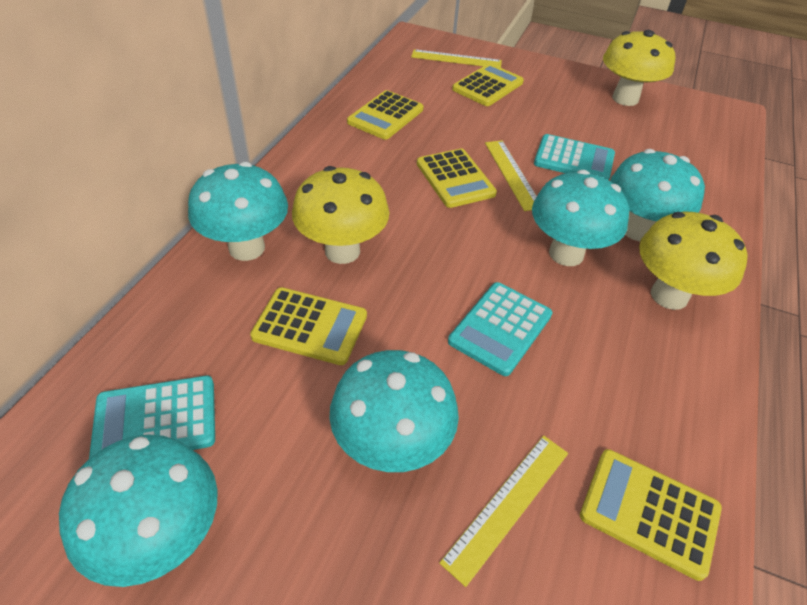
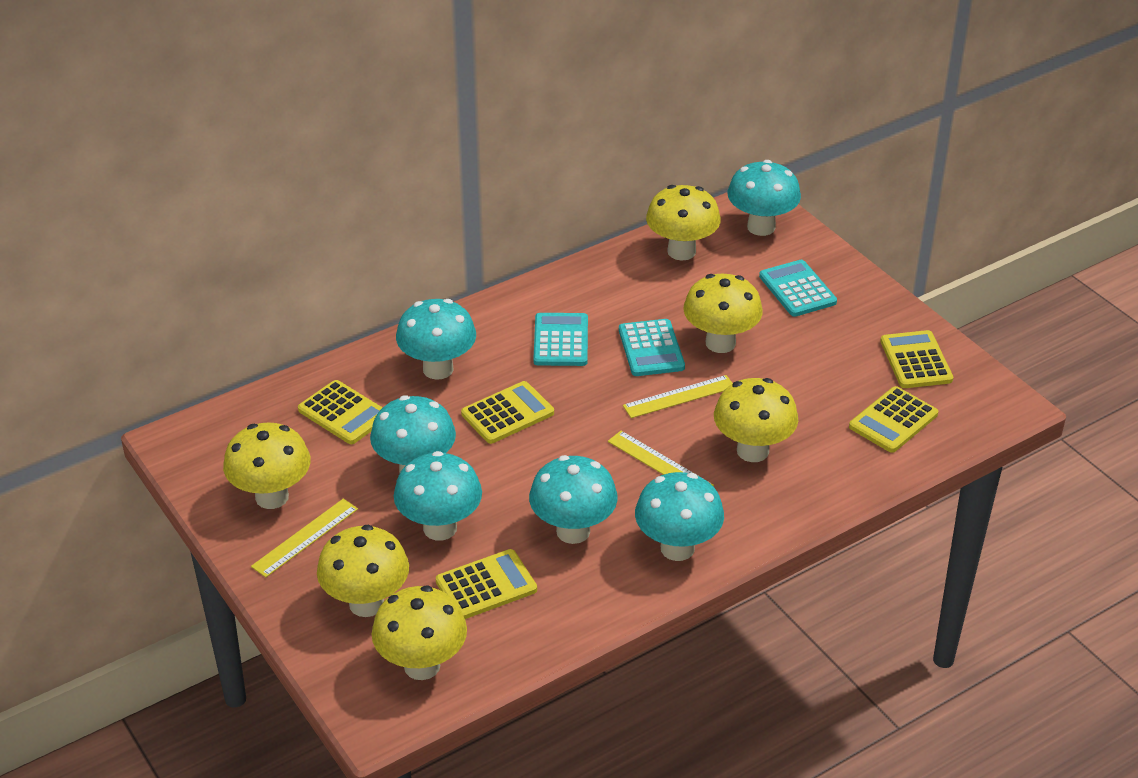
turquoise mushroom: [59,434,218,587] [188,162,288,261] [329,350,459,472] [532,170,629,266] [610,149,705,241] = 5 -> [370,395,456,472] [394,451,482,541] [396,299,476,380] [529,455,618,544] [635,472,724,561] [728,160,801,236] = 6
yellow mushroom: [292,166,389,264] [603,30,675,106] [639,212,748,310] = 3 -> [223,422,311,509] [317,525,409,617] [372,586,467,680] [646,185,721,260] [683,274,763,353] [714,378,798,462] = 6

